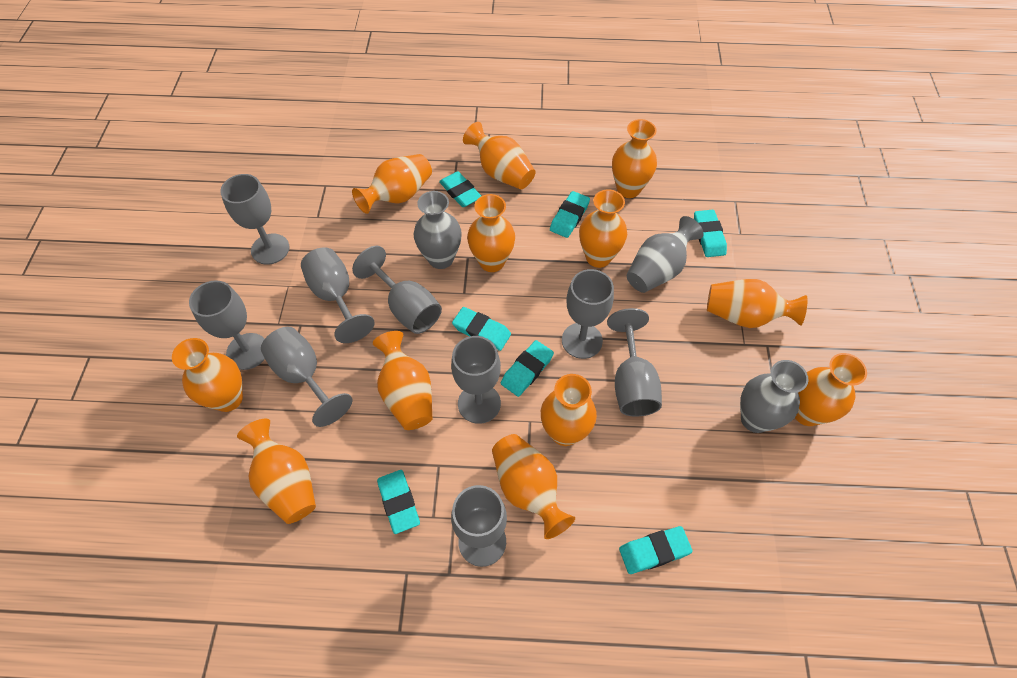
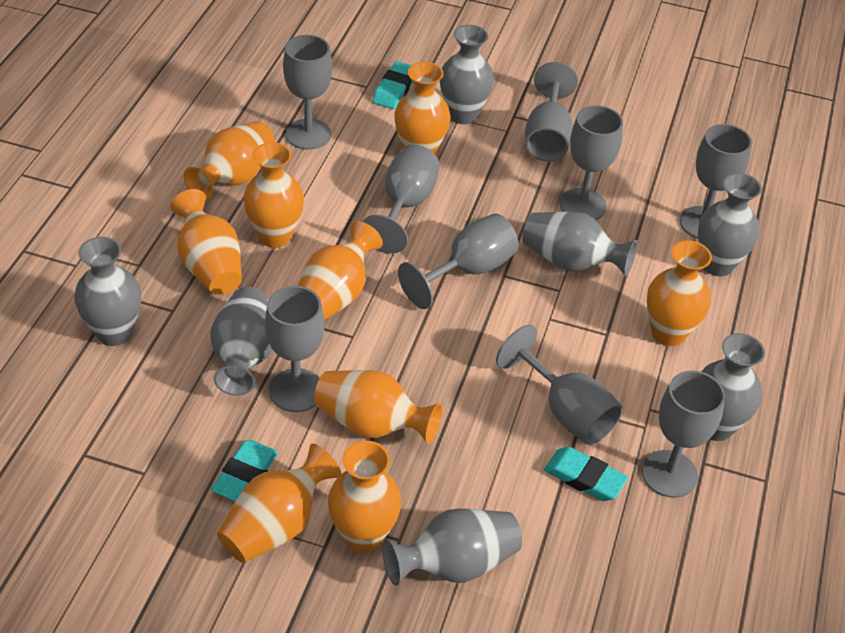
grey vase: [414,191,462,269] [627,216,704,293] [740,360,808,433] = 3 -> [74,237,141,346] [210,287,272,396] [382,508,522,586] [440,25,494,124] [522,212,638,276] [698,173,762,276] [701,333,765,441] = 7
orange vase: [172,338,243,412] [237,419,316,524] [352,154,432,214] [373,331,433,430] [463,122,536,189] [467,194,515,272] [492,434,575,539] [541,374,597,446] [579,189,627,268] [612,119,657,198] [707,279,808,328] [795,353,867,426] = 12 -> [170,189,242,295] [183,121,274,199] [217,444,341,563] [243,142,304,248] [298,221,383,321] [314,370,443,444] [328,441,401,553] [394,62,451,154] [647,240,712,346] = 9
turquoise eraser: [377,470,420,534] [439,171,481,207] [452,307,511,351] [501,340,554,397] [550,191,590,238] [619,526,693,574] [694,210,727,257] = 7 -> [211,440,278,501] [373,61,413,109] [544,447,628,501] = 3

